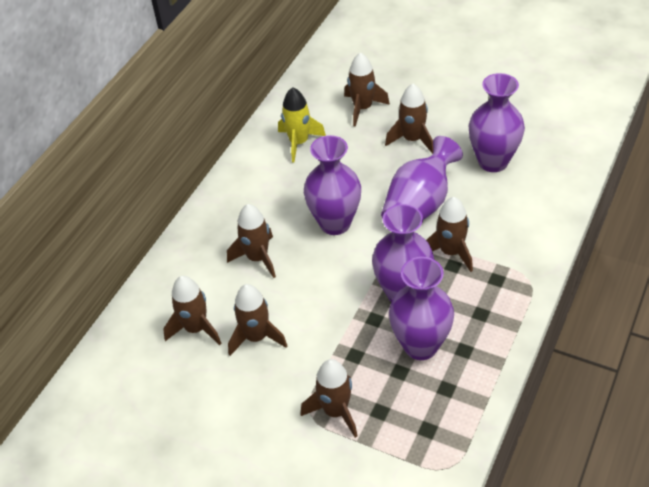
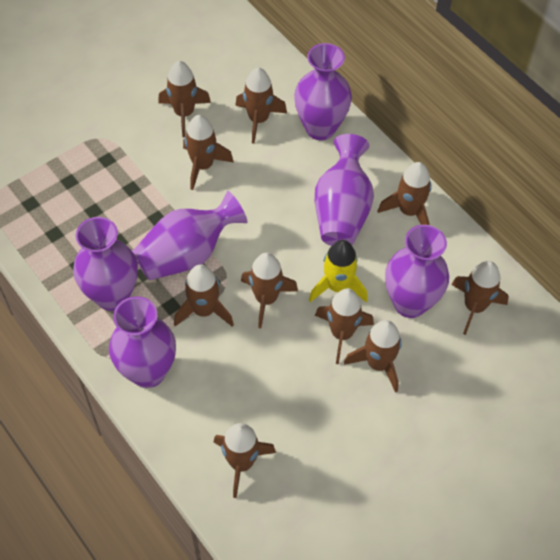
brown rocket: [163,276,222,345] [227,204,276,278] [228,284,287,356] [301,359,357,438] [344,52,390,127] [385,84,433,154] [426,197,473,272] = 7 -> [158,61,211,137] [174,264,234,327] [183,115,234,190] [213,423,276,498] [235,67,287,144] [241,253,298,328] [315,289,374,364] [344,320,402,393] [378,162,432,225] [451,261,509,335] = 10
purple vase: [304,135,361,235] [372,204,434,302] [381,136,463,220] [389,257,454,360] [469,73,525,172] = 5 -> [73,217,138,311] [109,296,176,388] [132,191,247,280] [294,43,352,140] [315,134,374,246] [385,225,449,318] = 6

